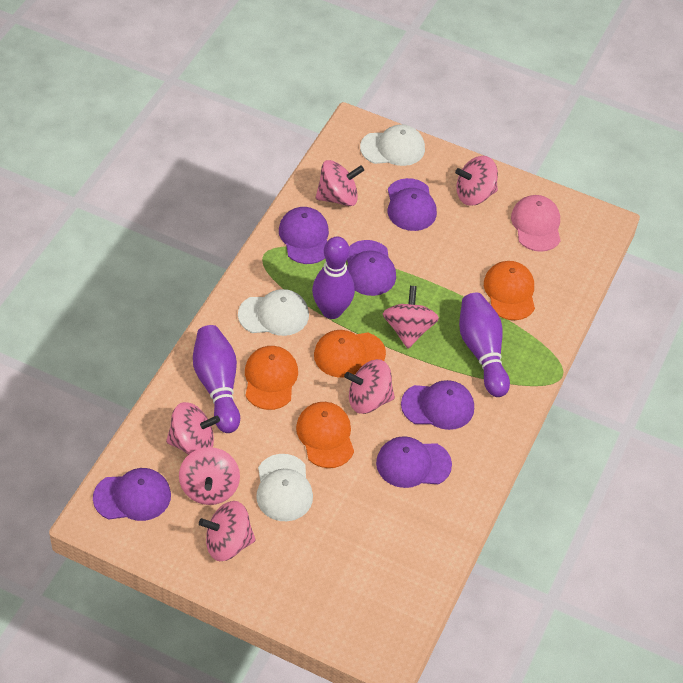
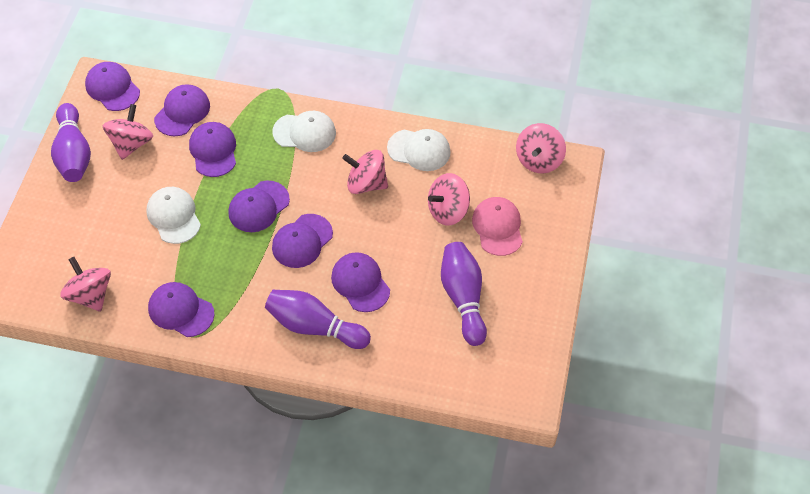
orange cap: [245,346,298,410] [296,402,354,468] [314,330,386,377] [484,261,535,320] = 4 -> none = 0
pink spinning top: [166,402,220,455] [179,447,240,505] [199,501,256,561] [316,160,364,206] [344,359,395,414] [383,286,439,348] [455,156,498,206] = 7 -> [61,257,111,311] [103,104,153,160] [342,150,388,194] [428,173,470,226] [516,123,566,173] = 5
purple cap: [93,468,171,521] [279,207,329,264] [347,240,396,296] [376,436,452,488] [388,178,437,231] [401,380,474,430] = 6 -> [85,62,140,111] [148,282,214,337] [154,84,210,136] [189,122,236,177] [228,181,290,232] [272,214,333,268] [331,252,390,312] = 7

